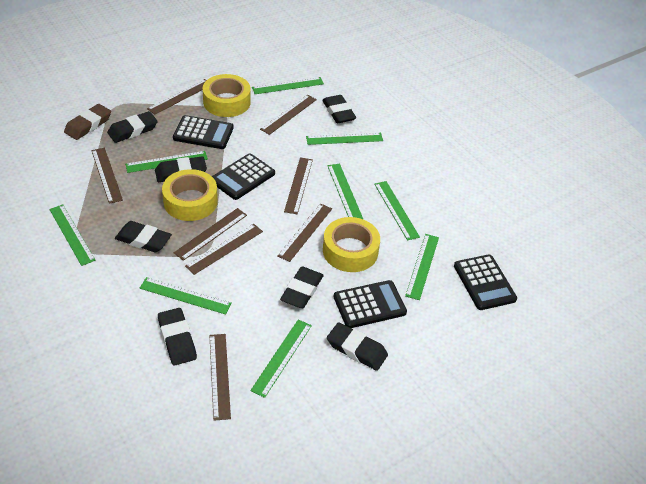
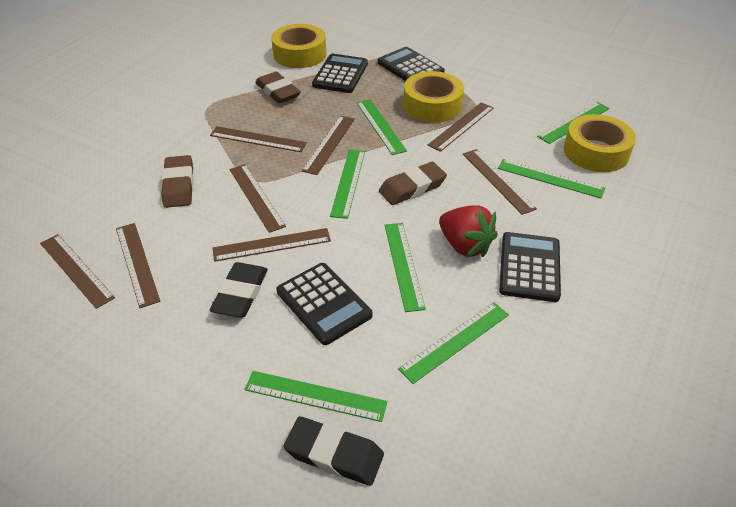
black eraser: [107,111,158,143] [115,221,172,252] [155,156,207,182] [158,308,197,366] [280,266,324,308] [322,95,356,123] [327,322,388,371] = 7 -> [209,262,268,318] [283,416,384,486] = 2
brown eraser: [64,104,111,140] = 1 -> [161,155,194,208] [255,72,301,103] [379,162,447,205] = 3
green ruler: [49,204,96,266] [125,151,208,173] [140,277,232,315] [250,319,312,398] [252,77,324,94] [306,133,383,145] [327,164,363,219] [374,181,420,241] [405,234,439,300] = 9 -> [244,371,388,422] [330,149,365,219] [357,99,407,155] [385,223,426,312] [398,302,509,384] [498,159,605,198] [537,102,610,144] = 7
red strawberry: none = 0 -> [439,205,498,258] = 1

